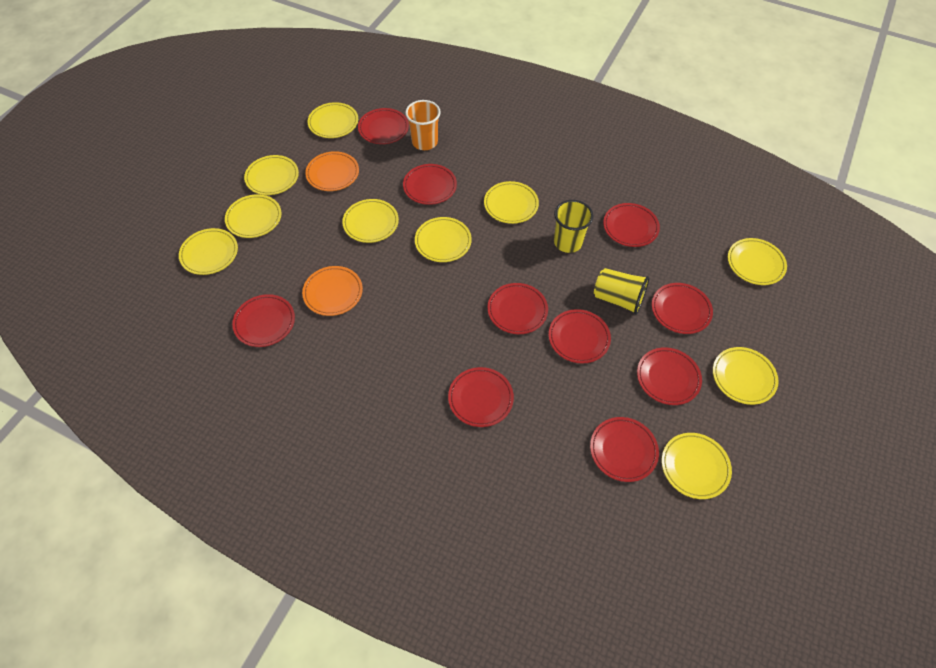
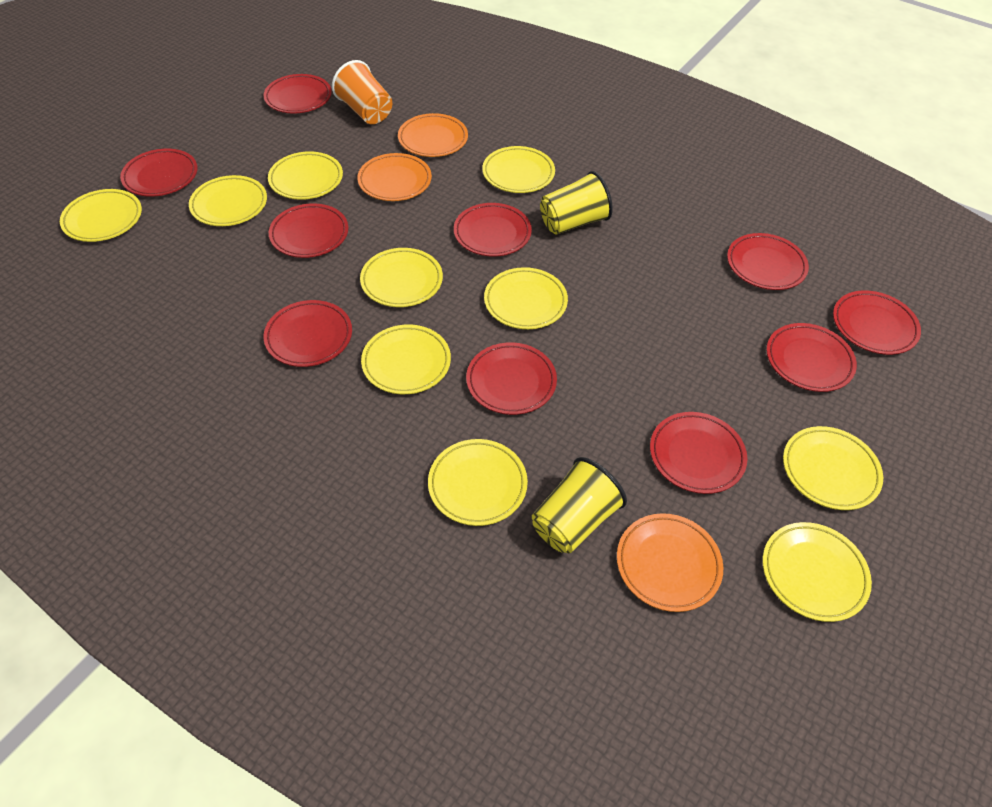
orange plate: [302,266,363,316] [305,151,359,191] = 2 -> [357,153,432,201] [398,113,468,157] [617,513,723,612] = 3

